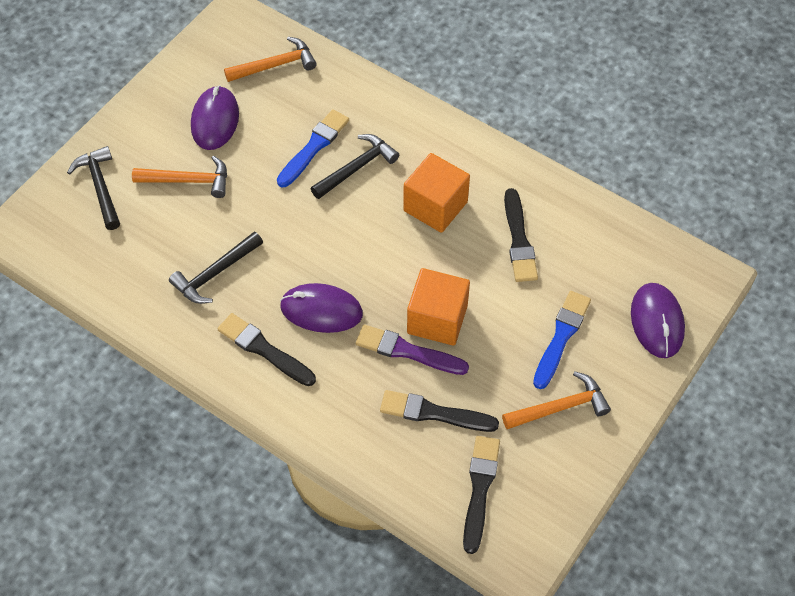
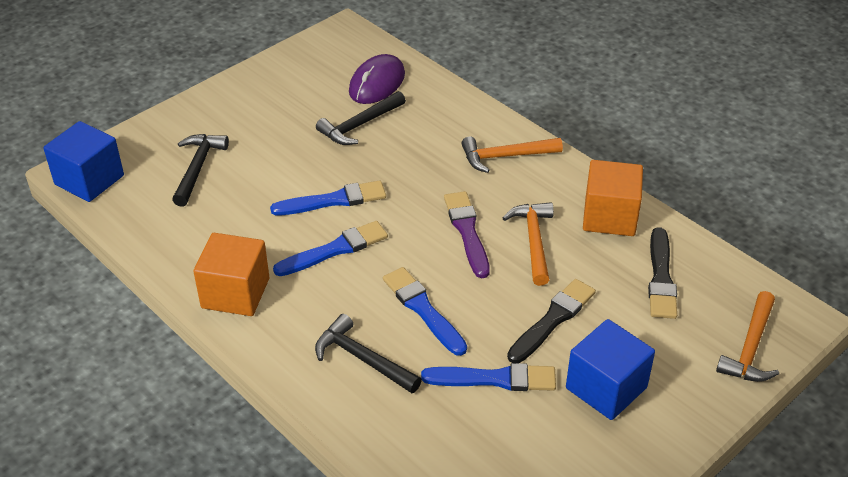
black brush: [217,313,316,386] [380,390,499,432] [463,436,500,554] [504,188,538,282] = 4 -> [507,279,596,363] [648,227,677,319] = 2
blue brush: [277,109,349,187] [533,291,591,389] = 2 -> [270,181,386,215] [273,221,388,276] [383,267,467,356] [421,363,556,391] = 4
blue cube: none = 0 -> [44,121,124,202] [566,319,655,420] = 2
purple mouse: [191,85,239,150] [280,283,363,333] [631,283,685,358] = 3 -> [349,54,405,104] = 1

